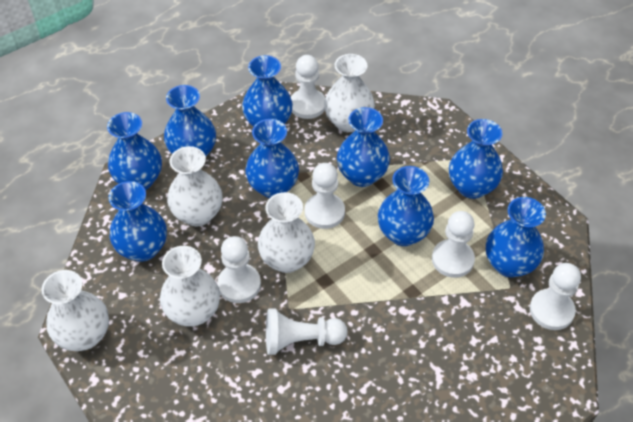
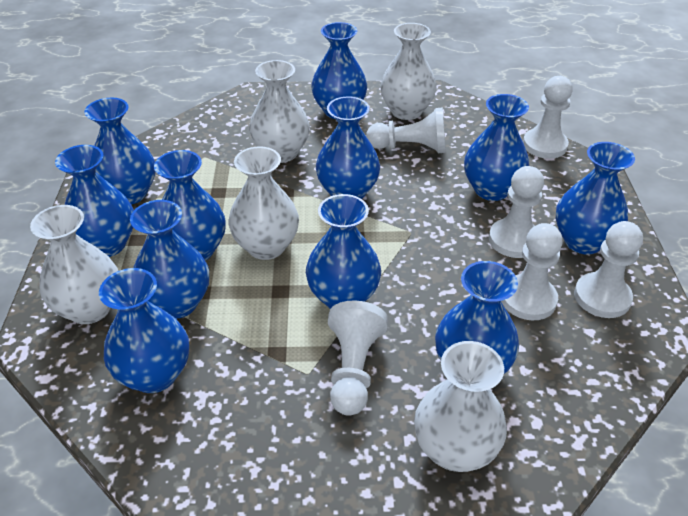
blue vase: [107,112,162,190] [109,181,167,262] [164,85,216,156] [242,55,293,127] [245,119,299,198] [337,107,390,187] [378,166,434,246] [449,119,503,199] [486,197,546,278] = 9 -> [55,145,134,257] [84,98,156,204] [99,268,189,393] [130,200,209,319] [154,150,226,261] [306,194,381,309] [311,22,367,119] [316,97,380,199] [435,261,519,374] [464,94,529,201] [556,142,635,254] = 11

